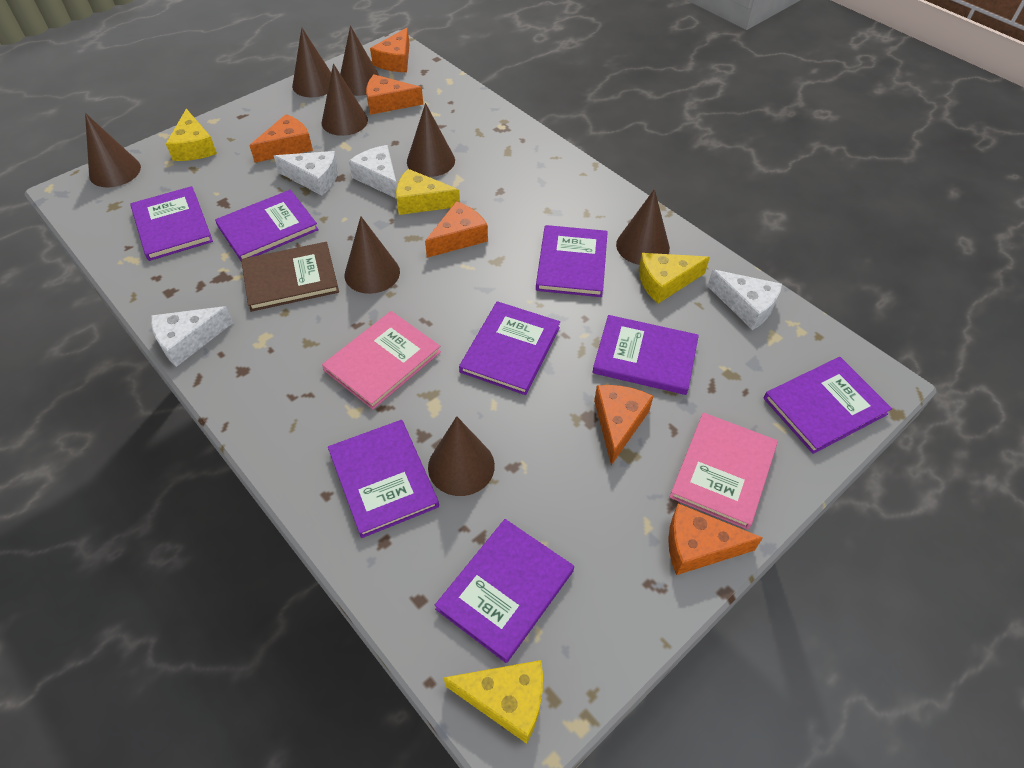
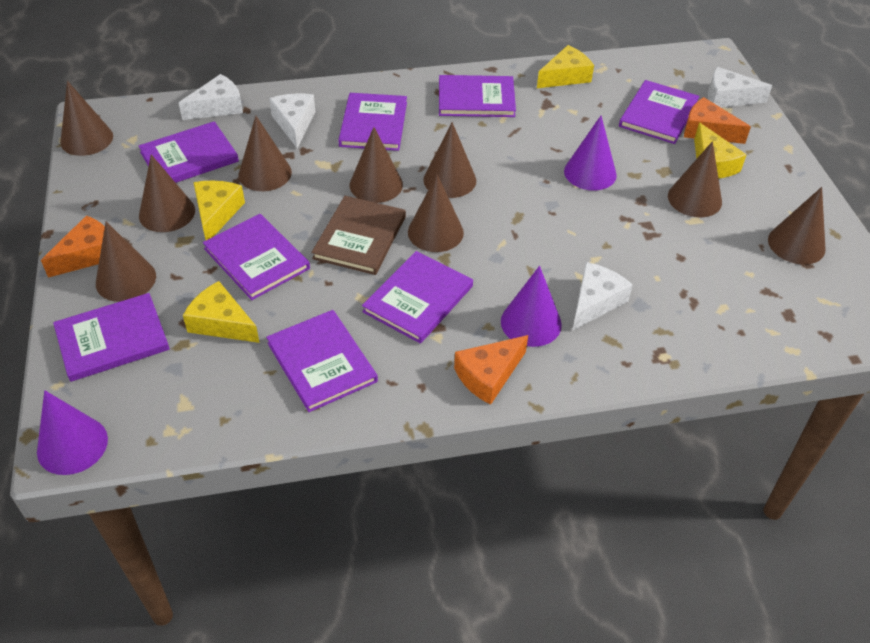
brown cone: [85,113,141,188] [292,27,331,97] [322,64,368,136] [340,26,379,96] [345,216,400,294] [407,103,455,177] [428,416,495,496] [616,189,670,265] = 8 -> [60,81,113,156] [96,222,156,302] [139,154,195,232] [238,116,292,191] [350,127,403,203] [408,174,464,252] [423,122,476,198] [668,141,722,217] [768,187,826,265] = 9
orange cheese: [249,114,313,163] [366,75,423,115] [370,28,410,72] [425,201,488,258] [594,385,653,465] [668,503,763,575] = 6 -> [41,215,105,278] [454,335,528,405] [684,97,751,144] = 3
pink book: [322,311,441,409] [670,413,778,530] = 2 -> none = 0
purple cone: none = 0 -> [37,390,108,475] [501,266,562,347] [564,116,617,190] = 3

